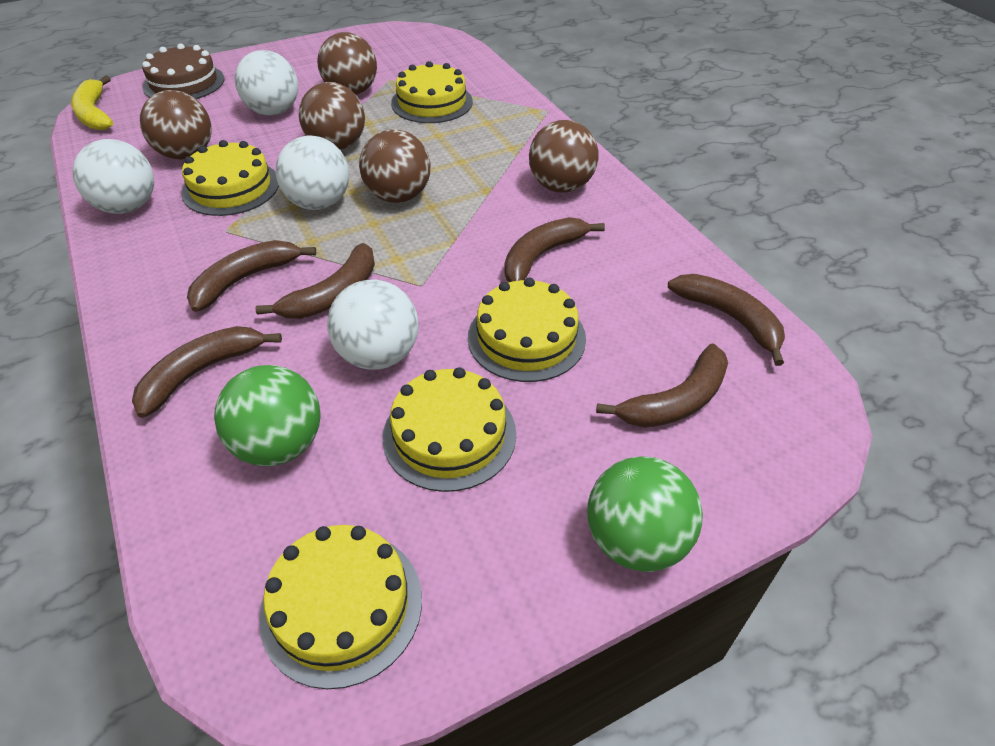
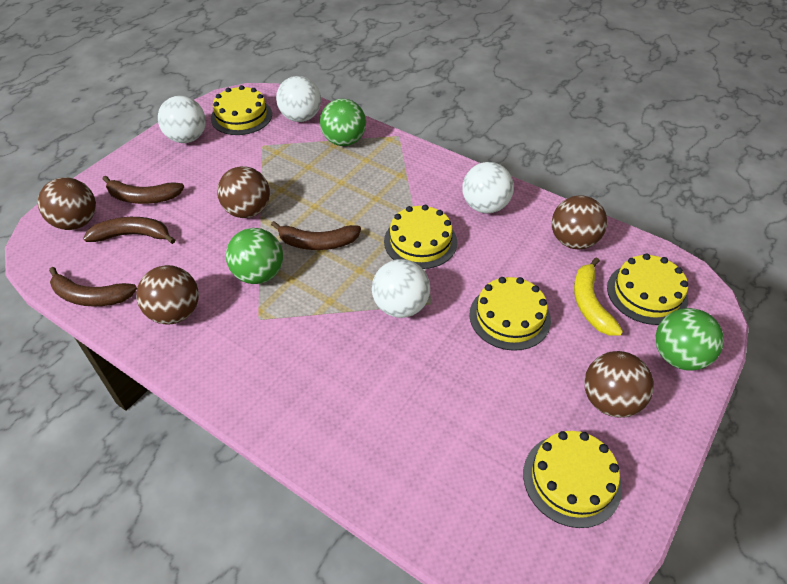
brown banana: [132,326,282,418] [187,240,316,312] [255,243,375,319] [504,217,605,282] [596,343,728,428] [668,274,785,366] = 6 -> [49,267,137,307] [83,217,175,244] [103,176,184,204] [271,221,361,250] = 4
brown cake: [142,43,224,99] = 1 -> none = 0
green ball: [214,365,320,466] [587,456,703,572] = 2 -> [226,228,283,284] [320,99,366,146] [655,308,724,371] = 3

